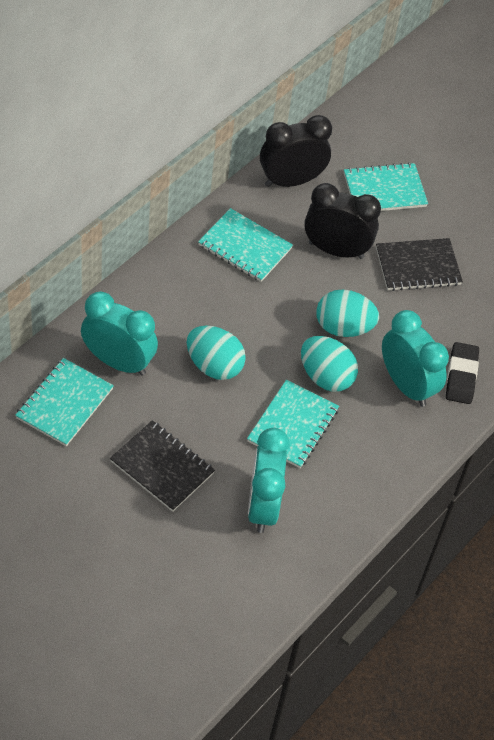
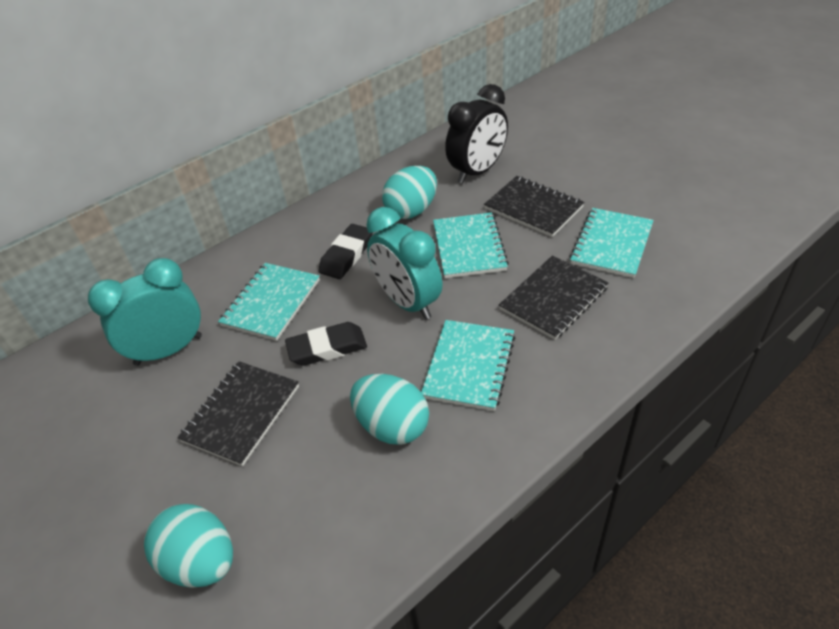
black clock: [260,115,332,187] [304,183,381,259] = 2 -> [445,84,508,184] = 1
black eraser: [446,342,479,404] = 1 -> [285,322,367,366] [318,224,373,279] = 2
black notebook: [110,420,215,512] [376,238,463,291] = 2 -> [177,361,299,466] [484,176,585,237] [499,255,608,340] = 3
turquoise clock: [81,291,158,376] [248,428,290,533] [382,310,449,407] = 3 -> [88,258,202,366] [366,207,442,320] = 2

